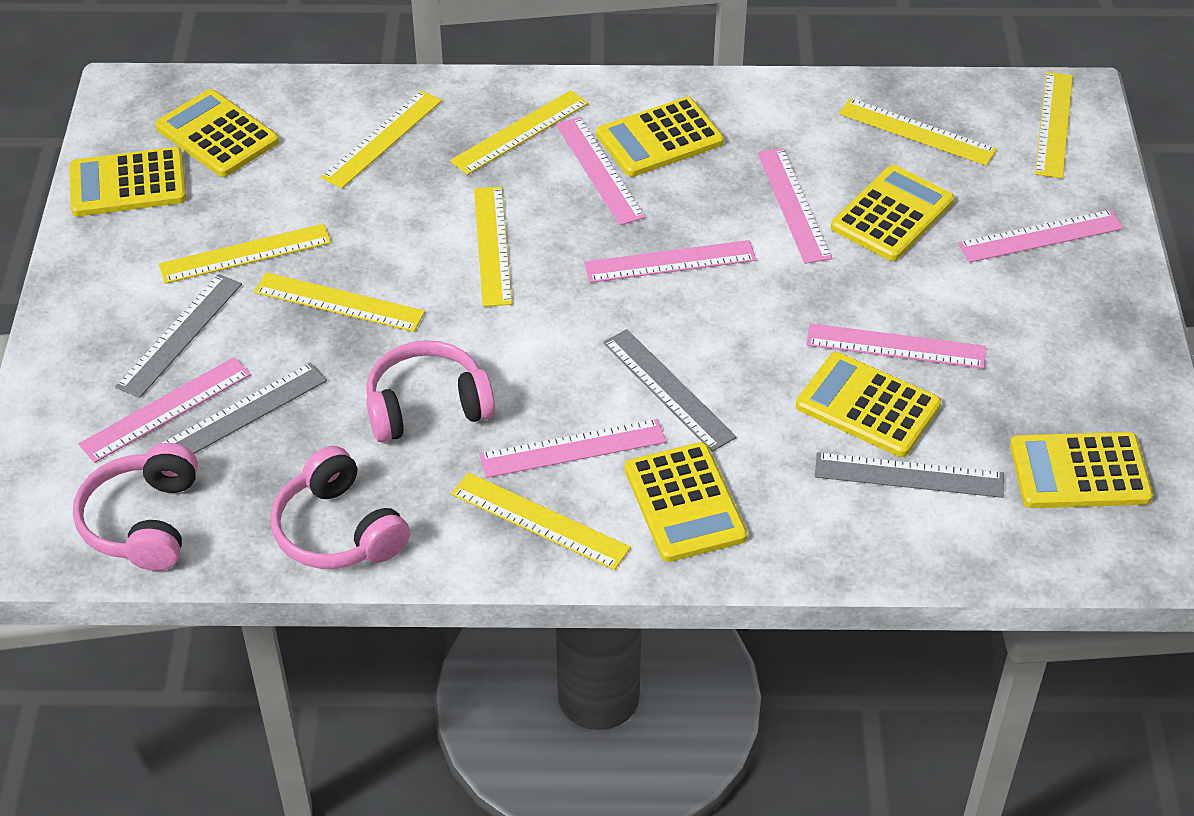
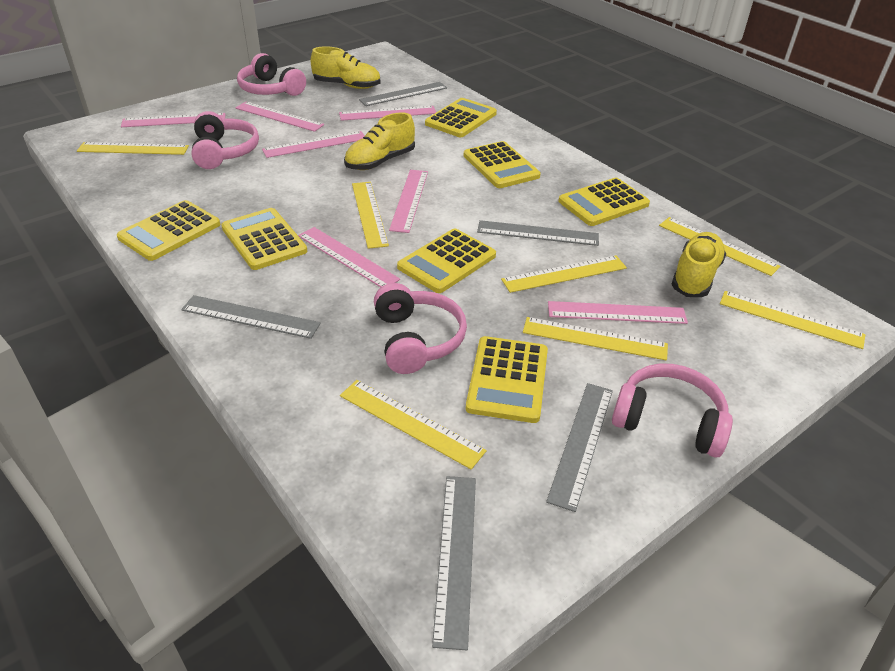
grey ruler: [115,274,242,398] [160,363,327,454] [603,329,737,452] [815,452,1004,498] = 4 -> [181,295,321,339] [359,82,447,106] [432,476,476,650] [477,220,599,246] [546,383,613,512] = 5
pink headphones: [73,443,198,571] [270,446,410,569] [366,340,495,442] = 3 -> [191,111,259,169] [237,53,306,96] [374,283,467,374] [612,364,733,457] = 4
yellow ruler: [159,224,331,284] [254,272,425,332] [321,90,442,188] [450,90,588,175] [451,472,631,570] [474,187,512,307] [839,98,997,166] [1035,72,1073,179] = 8 -> [77,142,189,155] [340,380,487,470] [352,182,389,249] [501,256,627,293] [523,317,668,361] [659,217,780,276] [720,291,866,349] = 7
yellow shoe: none = 0 -> [310,46,380,89] [344,112,415,170] [671,232,726,297] = 3

